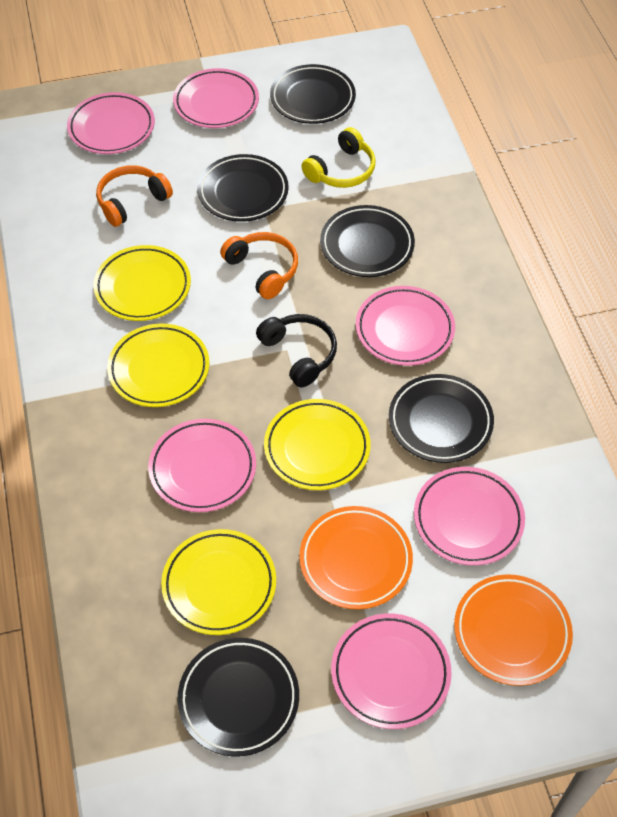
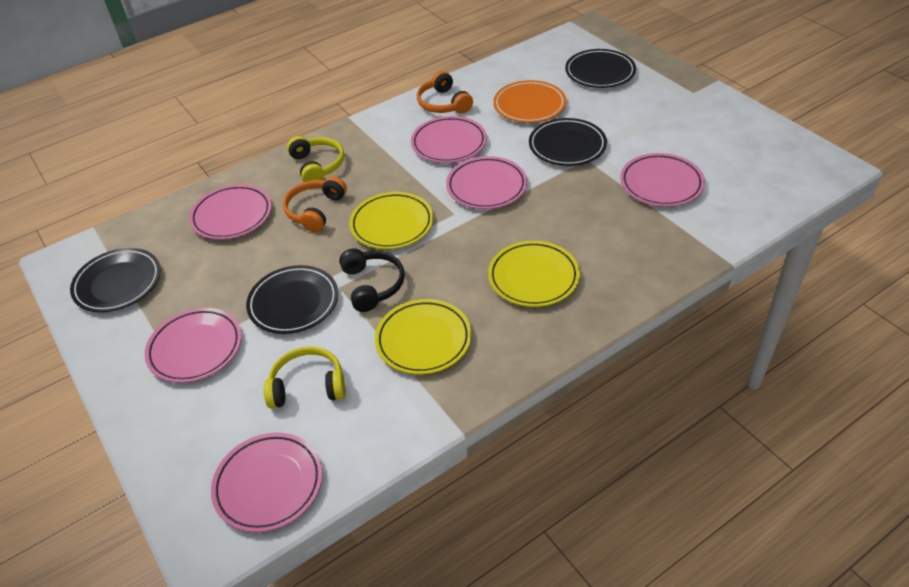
black plate: [177,638,299,757] [197,154,289,222] [270,64,356,124] [320,205,415,277] [389,374,494,463] = 5 -> [70,248,161,312] [246,265,338,334] [529,118,607,166] [565,49,636,88] = 4
orange plate: [299,506,413,609] [454,574,573,686] = 2 -> [493,80,566,123] = 1
yellow headphones: [301,127,376,188] = 1 -> [264,346,346,408] [287,136,344,182] = 2
yellow plate: [93,245,191,321] [107,324,209,407] [161,529,276,635] [264,399,371,490] = 4 -> [349,192,433,249] [375,299,471,375] [488,241,580,307] = 3

